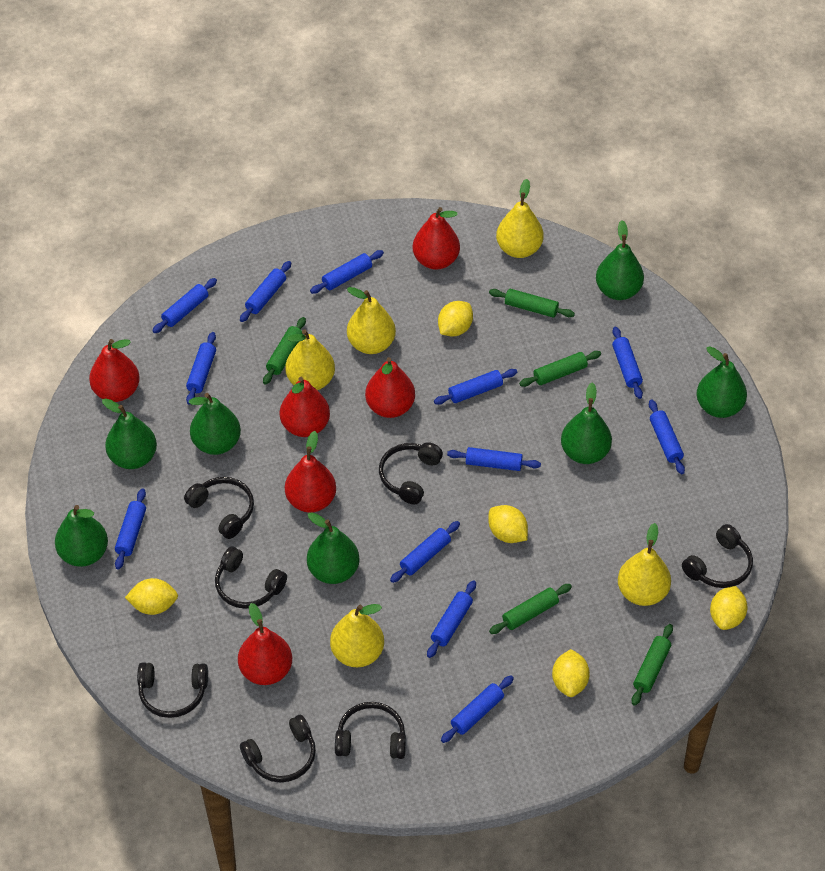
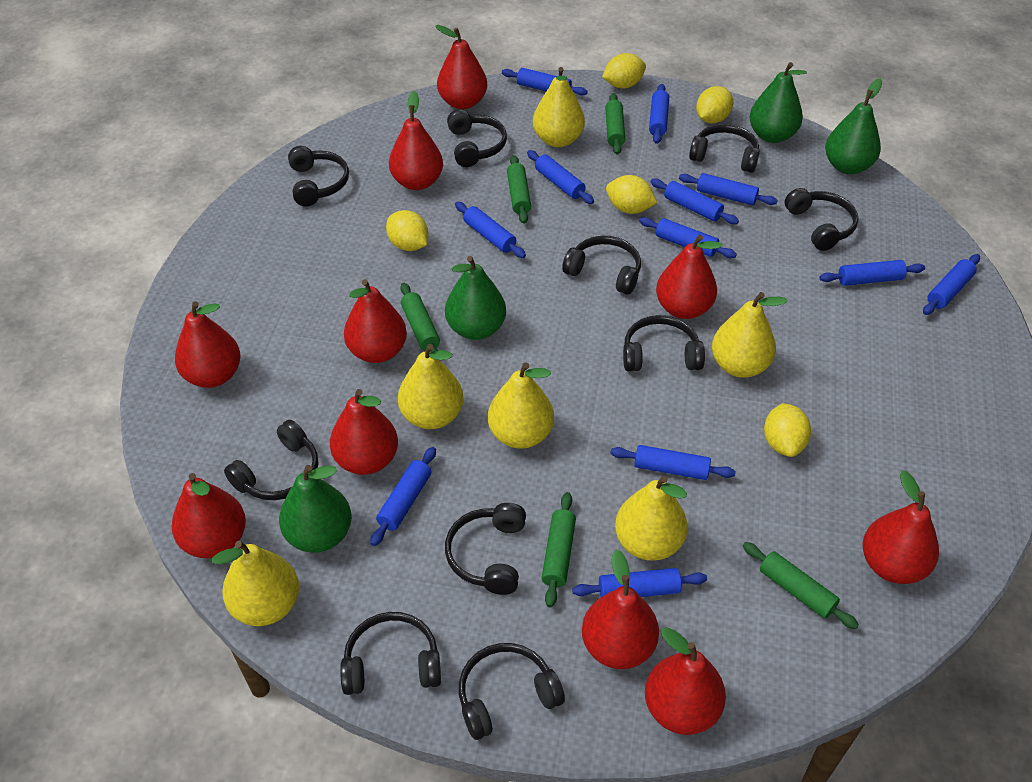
black headphones: [137,662,208,718] [184,477,254,539] [215,547,287,609] [240,715,316,782] [335,702,406,759] [379,442,443,504] [682,524,753,588] = 7 -> [224,420,318,500] [288,146,349,206] [340,612,441,695] [445,503,526,595] [447,109,507,167] [459,643,565,740] [562,236,641,295] [623,315,705,372] [689,124,760,173] [785,188,859,251] = 10
green pear: [55,505,108,567] [102,398,157,469] [189,393,241,455] [307,512,360,584] [561,382,612,464] [596,220,644,300] [697,346,747,418] = 7 -> [279,465,352,553] [445,256,506,340] [749,62,807,143] [825,79,882,174] = 4
red pear: [89,339,140,402] [238,603,292,685] [280,377,330,437] [285,431,336,513] [365,357,415,418] [413,207,460,270] = 6 -> [172,473,246,558] [175,301,241,388] [330,389,398,475] [344,279,407,363] [389,91,443,190] [435,25,487,109] [582,549,659,669] [645,627,726,735] [656,235,722,319] [863,470,939,584] = 10
yellow pear: [285,330,335,390] [330,604,384,667] [347,287,396,354] [496,179,544,258] [618,523,671,606] = 5 -> [212,541,299,626] [398,344,464,429] [488,363,554,449] [533,67,585,147] [615,475,688,561] [712,292,788,378] = 6

